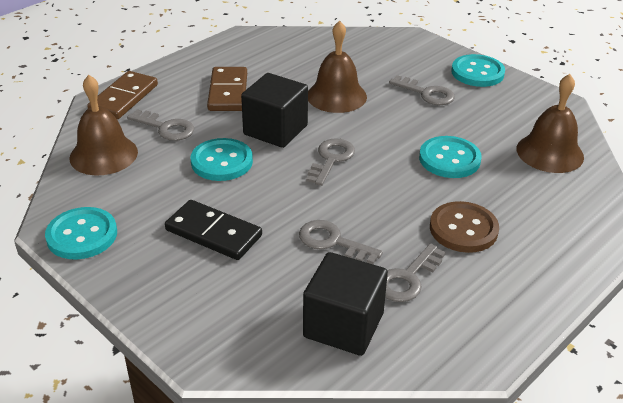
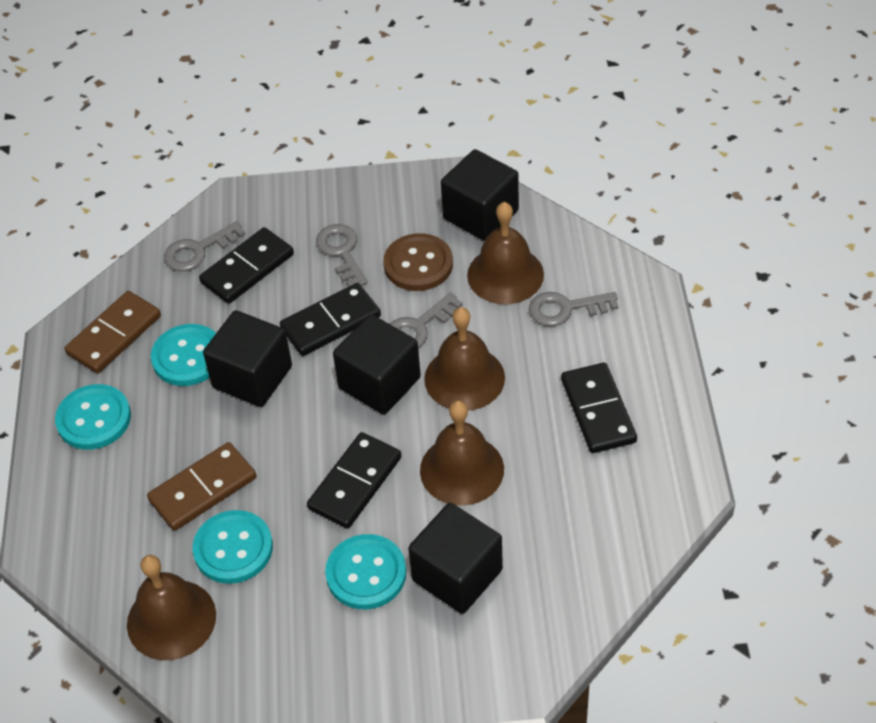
black cube: [241,73,308,148] [303,252,388,356] = 2 -> [203,310,292,407] [333,314,421,415] [408,503,503,614] [441,149,519,241] = 4
black domino: [165,200,262,260] = 1 -> [199,227,294,304] [280,283,381,356] [307,432,401,529] [561,363,637,453] = 4
brown bell: [70,75,138,175] [308,20,367,113] [517,74,584,173] = 3 -> [127,555,216,660] [420,401,504,506] [424,307,505,411] [467,202,544,304] = 4
grey key: [127,109,194,141] [299,220,383,264] [306,138,355,186] [385,244,446,302] [389,75,455,105] = 5 -> [164,221,245,271] [316,224,368,287] [390,292,463,349] [529,292,619,326] = 4

